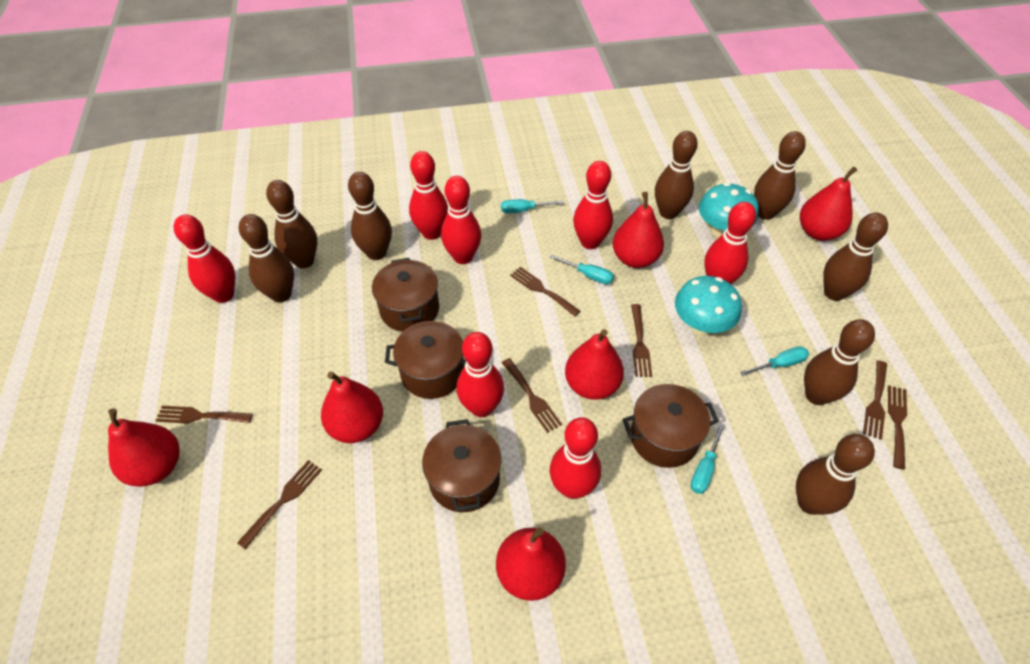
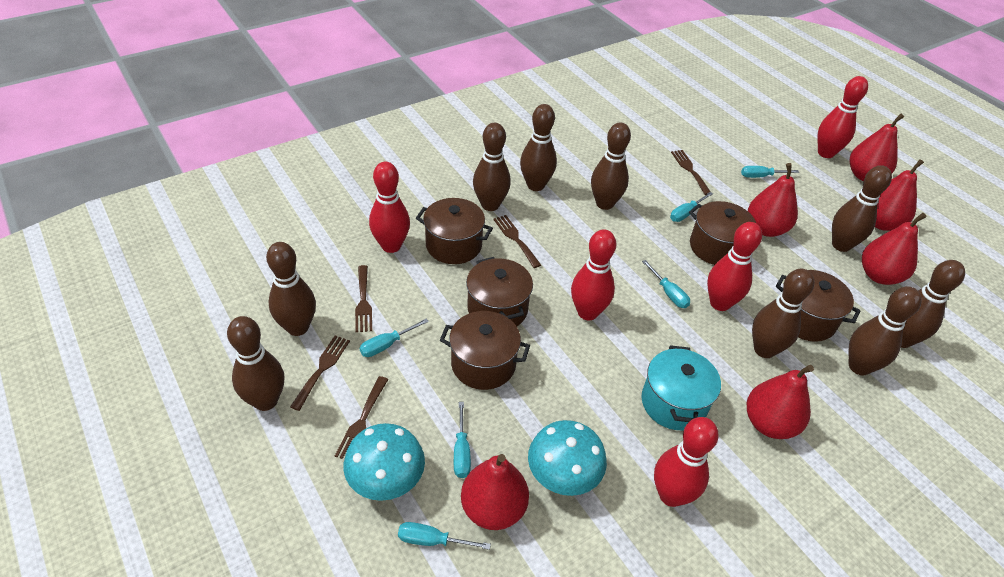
brown bowling pin: [239,214,294,303] [266,180,317,269] [348,172,392,260] [655,131,698,219] [754,131,806,220] [796,434,875,515] [804,319,875,405] [823,212,888,301] = 8 -> [227,316,284,411] [266,242,316,336] [473,123,511,211] [520,104,557,191] [591,122,631,210] [752,268,814,358] [832,165,892,252] [849,286,922,375] [901,260,965,348] = 9
brown fork: [156,406,253,424] [237,460,322,550] [502,358,562,433] [510,267,580,317] [631,304,652,377] [863,360,887,440] [888,385,907,470] = 7 -> [290,335,350,411] [335,376,388,459] [355,265,372,332] [493,215,541,268] [671,150,710,195] = 5
brown pot: [372,258,439,332] [385,321,466,399] [422,419,501,512] [623,384,718,468] = 4 -> [416,198,493,264] [440,311,530,390] [466,257,533,326] [689,201,762,265] [776,270,860,342] = 5
red bowling pin: [173,214,235,303] [409,151,448,240] [441,176,481,264] [457,332,504,417] [549,417,601,499] [573,161,613,249] [704,202,756,284] = 7 -> [369,162,410,253] [571,229,616,320] [654,417,719,507] [707,222,762,311] [817,76,868,158] = 5
turquoise pot: none = 0 -> [642,345,721,430] = 1
turquoise screwdriver: [501,199,564,213] [550,255,614,284] [691,423,725,494] [740,346,809,376] = 4 -> [360,319,429,357] [398,522,491,550] [454,402,471,478] [642,260,690,308] [670,192,713,222] [741,166,799,178] = 6

